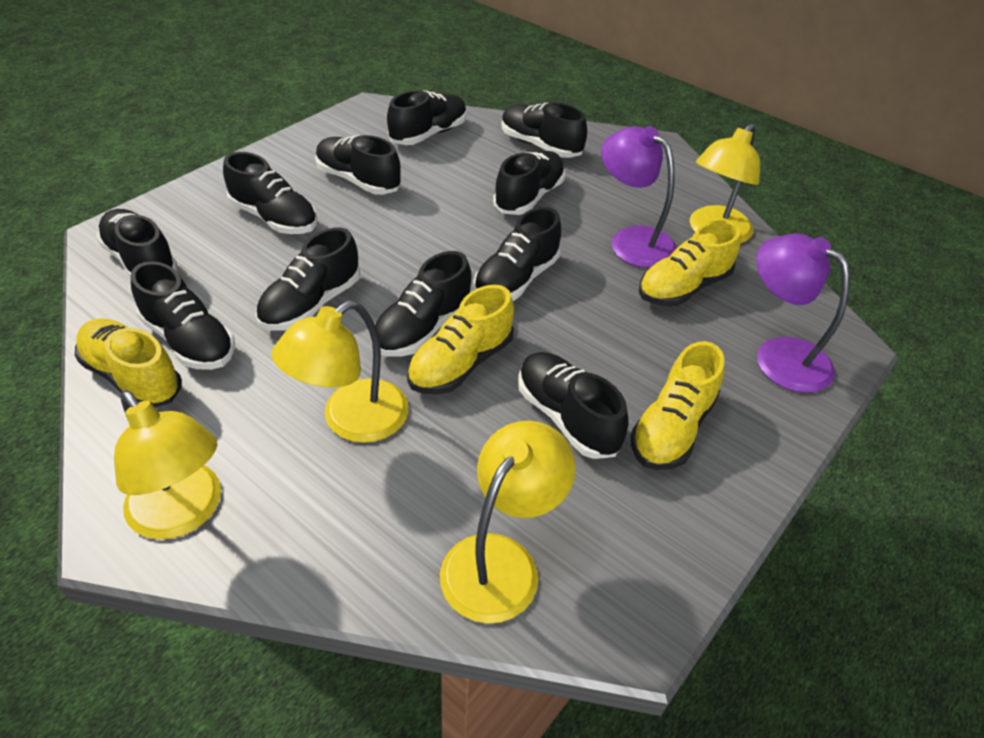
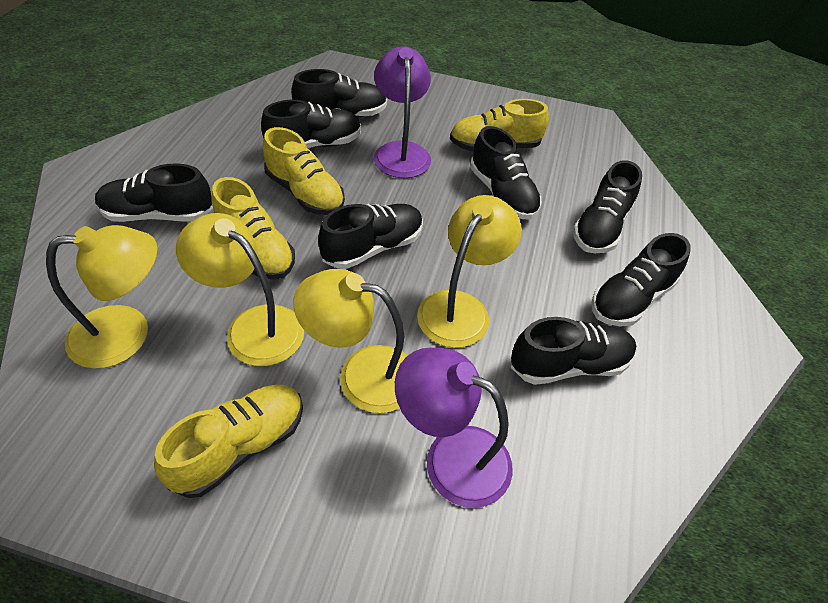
black shoe: [96,209,178,278] [131,261,235,370] [223,152,318,234] [256,227,360,331] [315,135,401,195] [375,251,472,357] [387,90,467,145] [473,207,561,301] [493,151,565,215] [502,103,587,158] [518,352,629,459] = 11 -> [95,163,213,222] [261,100,361,148] [291,69,387,117] [318,204,423,269] [470,126,541,220] [511,317,636,385] [573,160,642,253] [592,233,691,327] = 8

